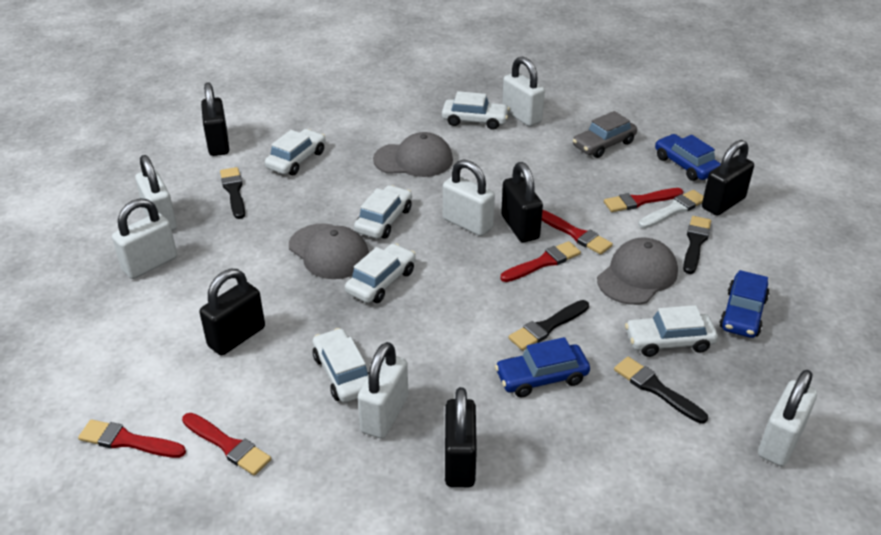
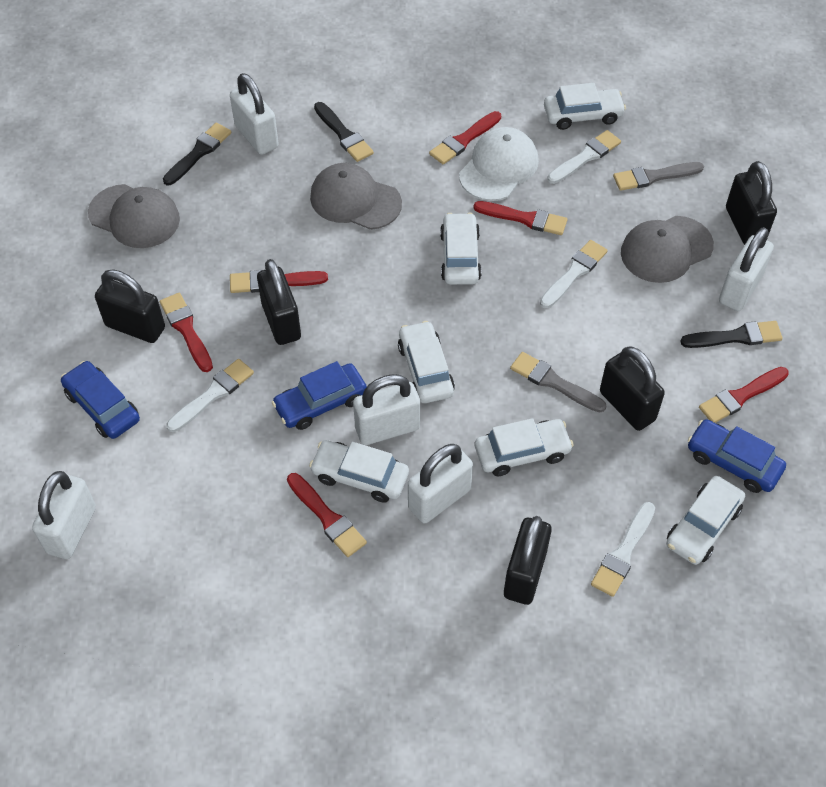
black brush: [220,167,245,219] [508,300,589,351] [614,357,708,424] [683,216,711,274] = 4 -> [163,123,231,186] [314,102,374,162] [680,321,783,348] = 3
grey brush: none = 0 -> [510,352,606,413] [613,162,704,191] = 2
grey car: [573,111,637,158] = 1 -> none = 0
red brush: [78,419,186,458] [182,413,271,476] [500,241,581,282] [542,210,613,255] [604,188,683,212] = 5 -> [160,293,213,372] [230,270,328,293] [287,473,367,557] [429,111,501,165] [473,201,567,235] [699,367,789,423] = 6
white brush: [638,190,704,228] = 1 -> [166,359,254,432] [540,240,608,308] [547,130,621,184] [591,502,655,597] = 4
white cap: none = 0 -> [459,127,539,201] = 1
white padlock: [112,198,177,279] [135,155,177,231] [358,342,408,439] [443,160,495,236] [502,56,545,126] [758,370,817,466] = 6 -> [32,471,96,559] [230,73,279,155] [353,374,420,445] [408,444,473,523] [719,227,774,311] = 5

